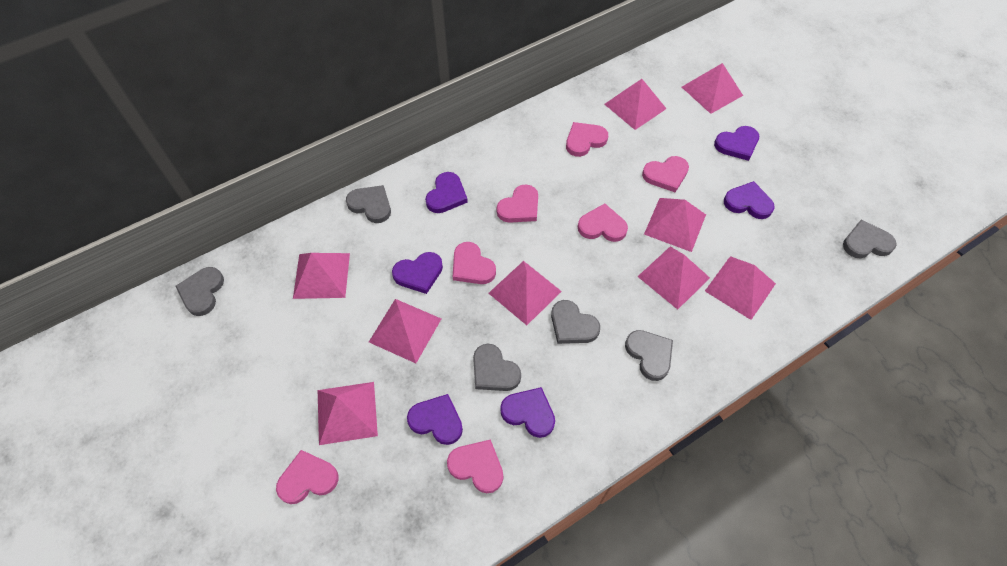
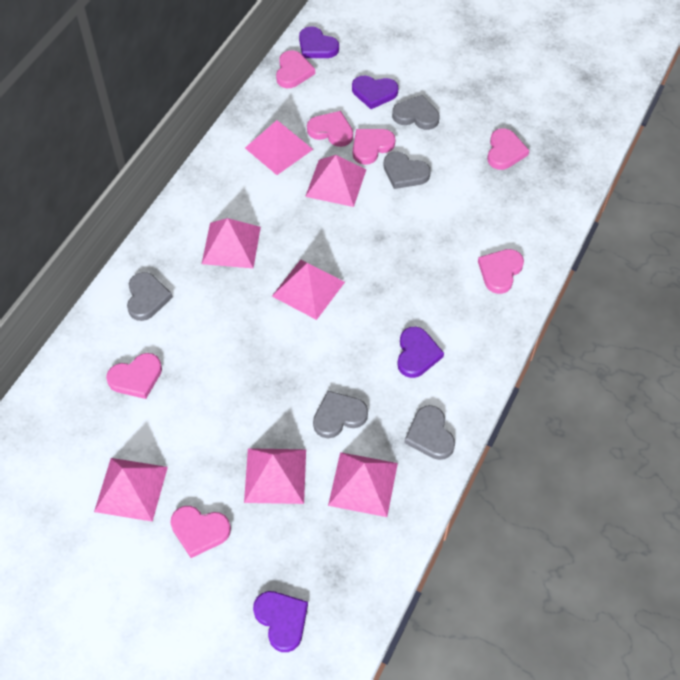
grey heart: [176,267,224,316] [346,185,391,223] [473,344,521,391] [551,300,600,344] [625,330,673,381] [843,219,897,258] = 6 -> [127,272,173,321] [313,391,368,438] [384,152,431,189] [392,95,439,130] [404,405,455,460] = 5
pink pyramid: [293,253,350,299] [318,382,378,445] [369,299,441,363] [489,261,562,325] [604,79,667,130] [637,247,710,310] [644,198,706,252] [682,63,743,114] [705,256,776,320] = 9 -> [94,458,168,522] [202,218,261,268] [244,448,306,504] [245,120,313,175] [272,260,345,320] [305,155,366,207] [328,452,398,517] = 7
purple heart: [392,252,443,294] [407,394,463,445] [425,172,468,213] [500,387,555,438] [714,126,759,161] [724,181,775,219] = 6 -> [253,591,308,652] [299,26,339,58] [352,76,398,109] [397,327,444,378] = 4

